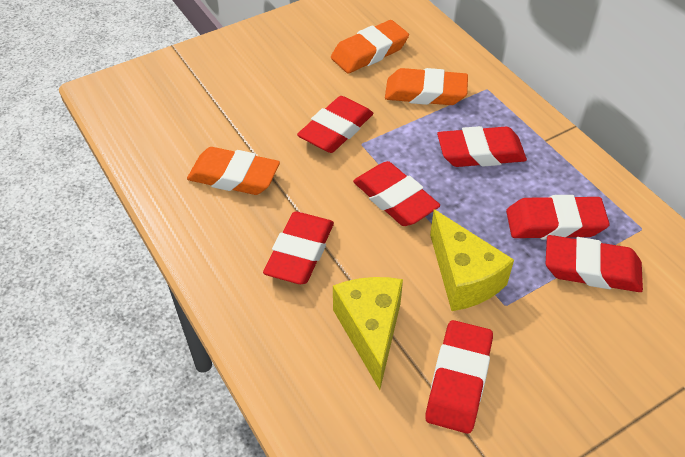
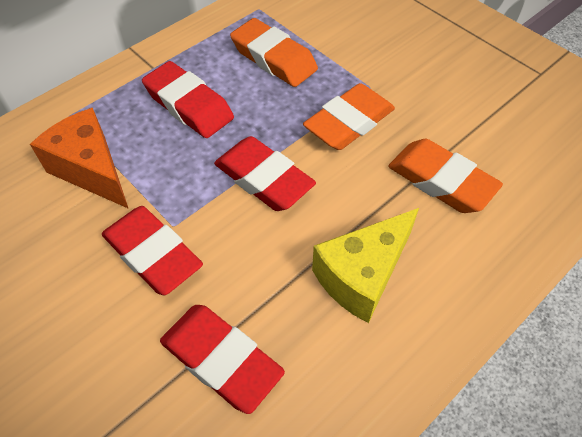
orange cheese: none = 0 -> [30,108,129,209] = 1
red eraser: [263,212,334,284] [297,96,373,153] [353,161,440,226] [425,320,493,434] [437,126,527,167] [506,195,610,240] [545,235,643,292] = 7 -> [102,206,203,295] [142,61,234,138] [160,305,285,414] [214,136,316,211] = 4
yellow cheese: [333,277,403,390] [430,209,514,311] = 2 -> [312,208,419,323] = 1

